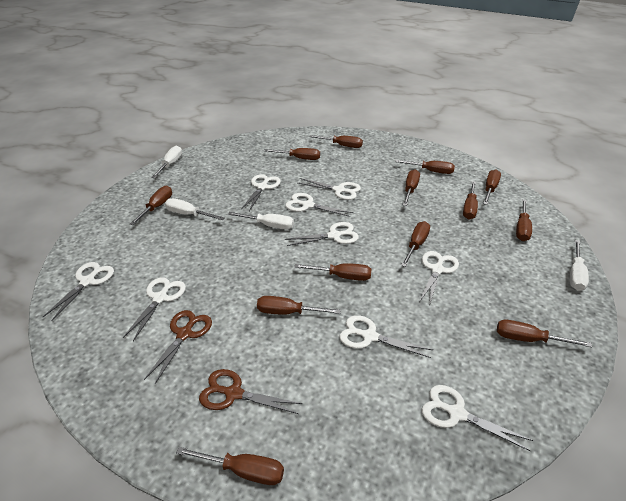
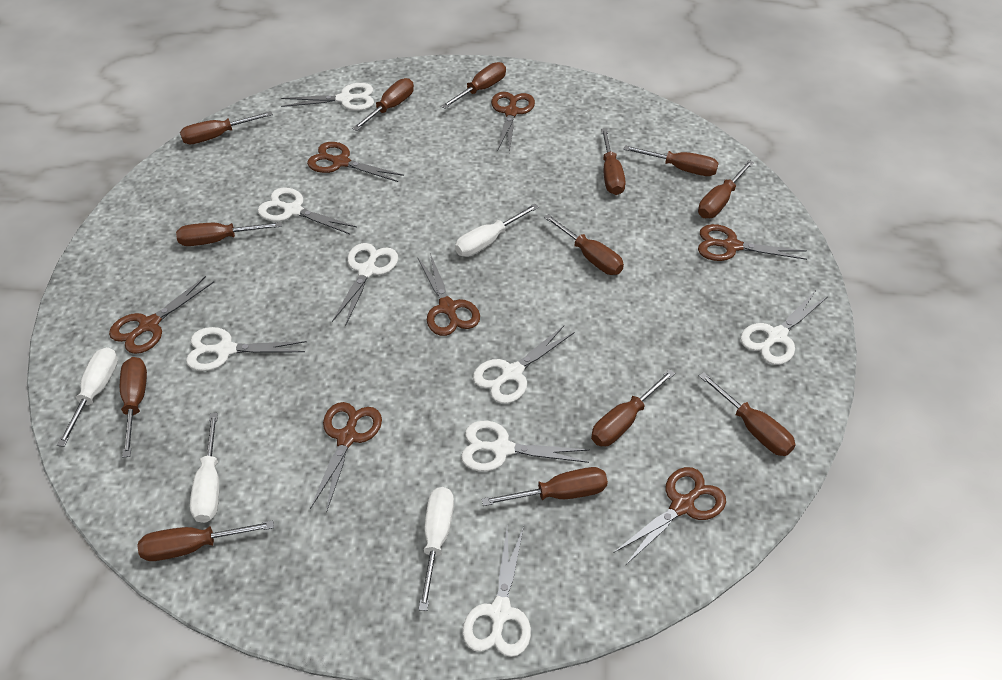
brown scissors: [144,310,212,384] [199,369,302,414] = 2 -> [109,276,214,354] [307,142,404,182] [310,402,382,513] [417,254,480,336] [491,92,535,153] [613,467,726,566] [698,224,807,261] = 7
white scissors: [43,262,114,321] [123,277,186,341] [241,174,281,211] [285,193,353,217] [285,222,359,246] [298,178,361,200] [340,315,433,358] [419,251,459,306] [422,385,533,451] = 9 -> [186,327,307,371] [258,188,357,234] [281,83,374,111] [332,243,398,326] [461,421,589,471] [462,526,531,657] [473,326,575,404] [740,290,827,365] = 8

